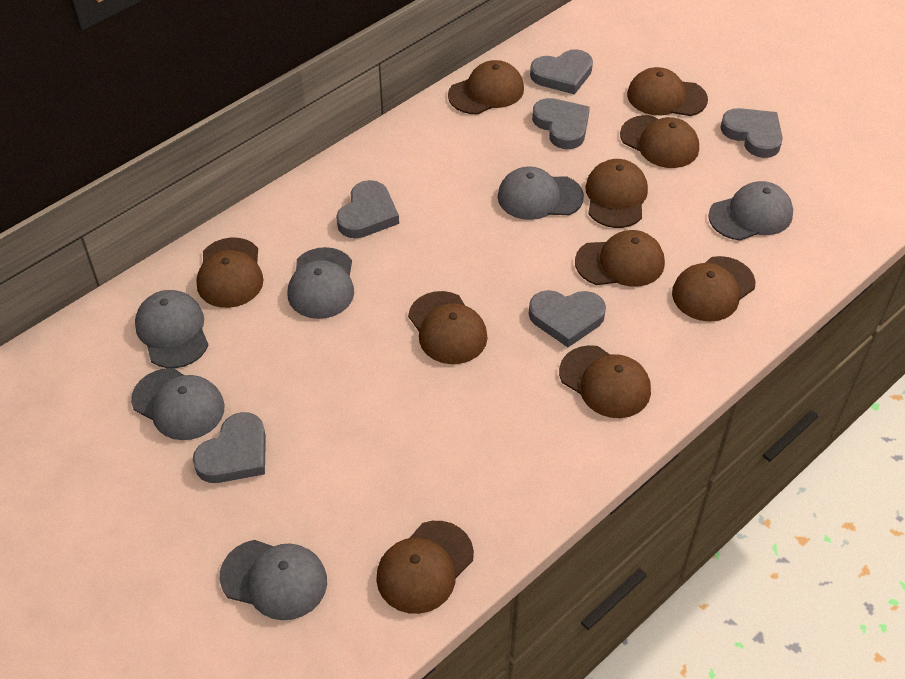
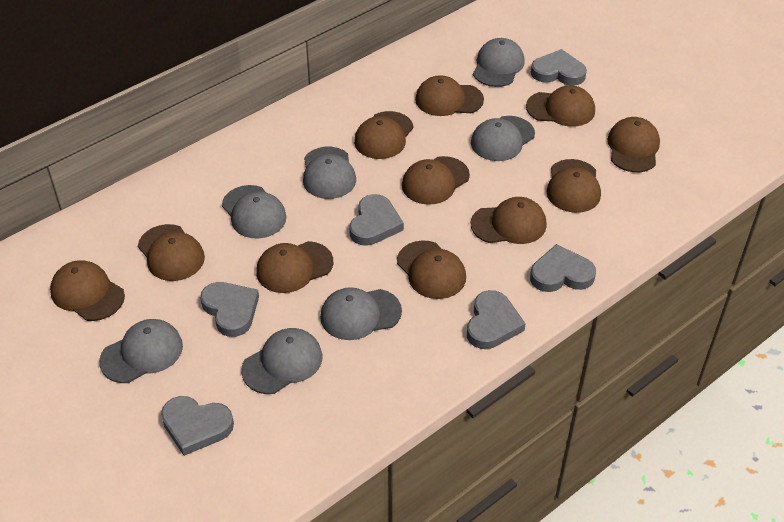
brown cap: [196,237,263,308] [376,521,474,614] [408,291,488,364] [448,60,524,114] [559,345,651,418] [575,230,665,287] [585,159,648,228] [620,115,699,168] [627,67,708,116] [672,256,756,322] = 10 -> [50,260,125,321] [138,224,205,281] [256,241,333,293] [354,111,413,159] [397,240,466,299] [402,156,470,205] [415,75,484,116] [471,197,547,244] [526,85,595,127] [546,159,601,213] [607,117,660,172] = 11
grey cap: [131,368,225,440] [135,290,208,368] [220,540,327,620] [288,247,354,319] [497,166,584,220] [708,181,793,241] = 6 -> [99,319,183,383] [222,185,286,239] [241,328,322,394] [303,147,356,199] [320,287,402,340] [471,116,535,161] [473,38,525,87] = 7

